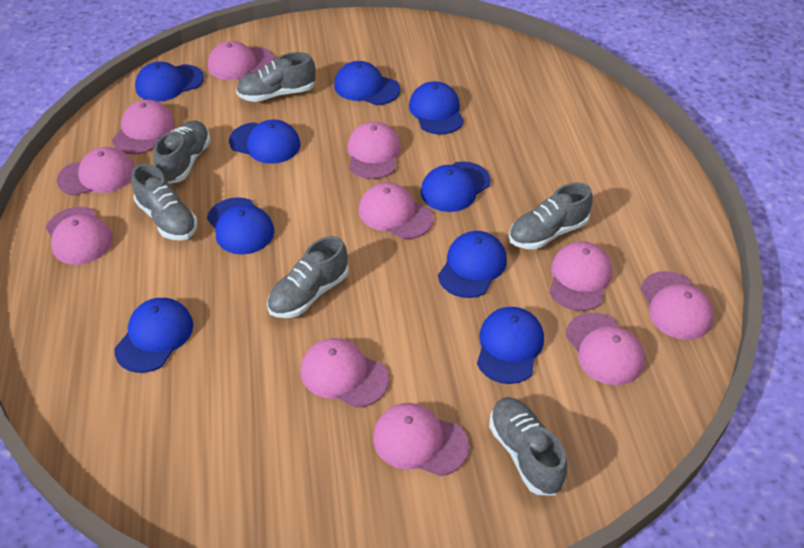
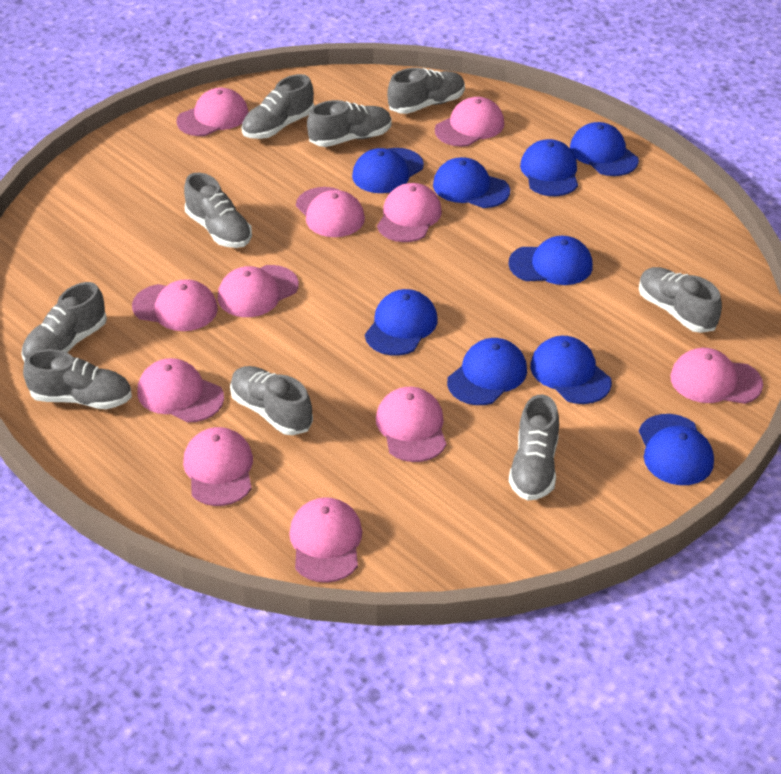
grey shoe: [131,164,197,241] [153,121,211,184] [236,52,316,102] [267,236,349,318] [489,397,567,496] [509,183,592,249] = 6 -> [21,282,107,362] [23,349,132,409] [184,173,252,248] [230,366,313,435] [242,74,314,139] [307,100,392,147] [387,68,465,114] [509,394,559,501] [639,267,722,333] = 9

